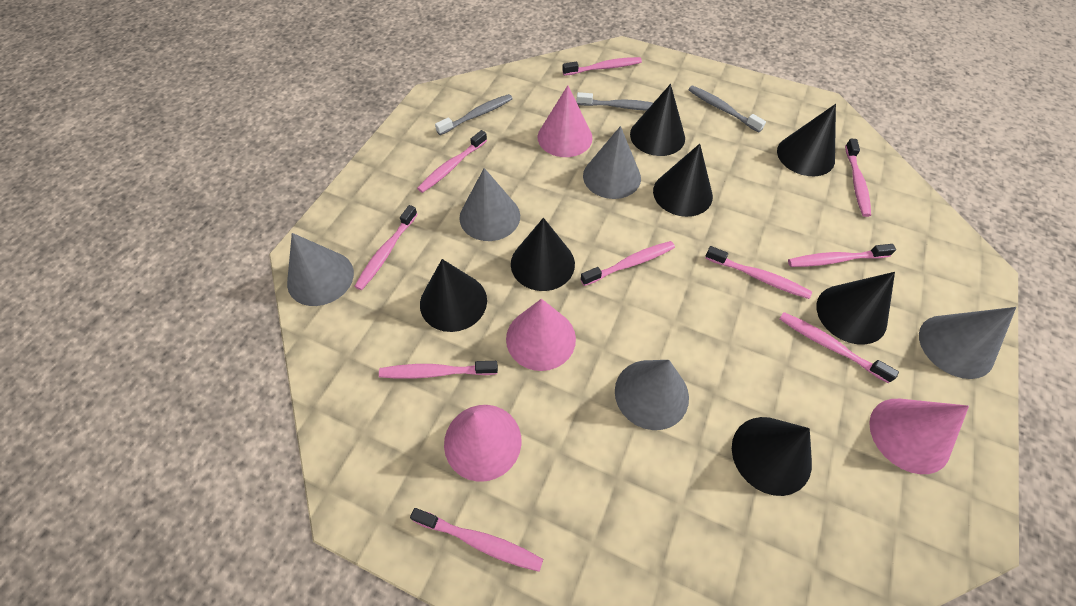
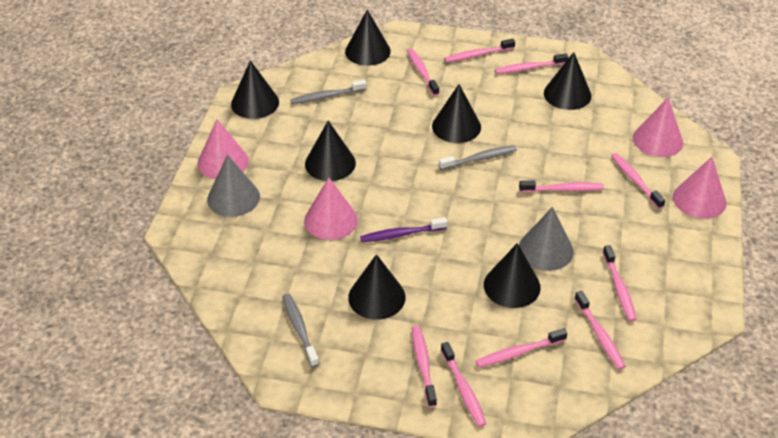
grey cone: [287,233,354,306] [459,168,520,241] [583,126,641,199] [615,360,689,430] [919,307,1016,379] = 5 -> [207,155,260,217] [519,207,574,271] = 2
purple toothbrush: none = 0 -> [360,217,448,242] = 1

